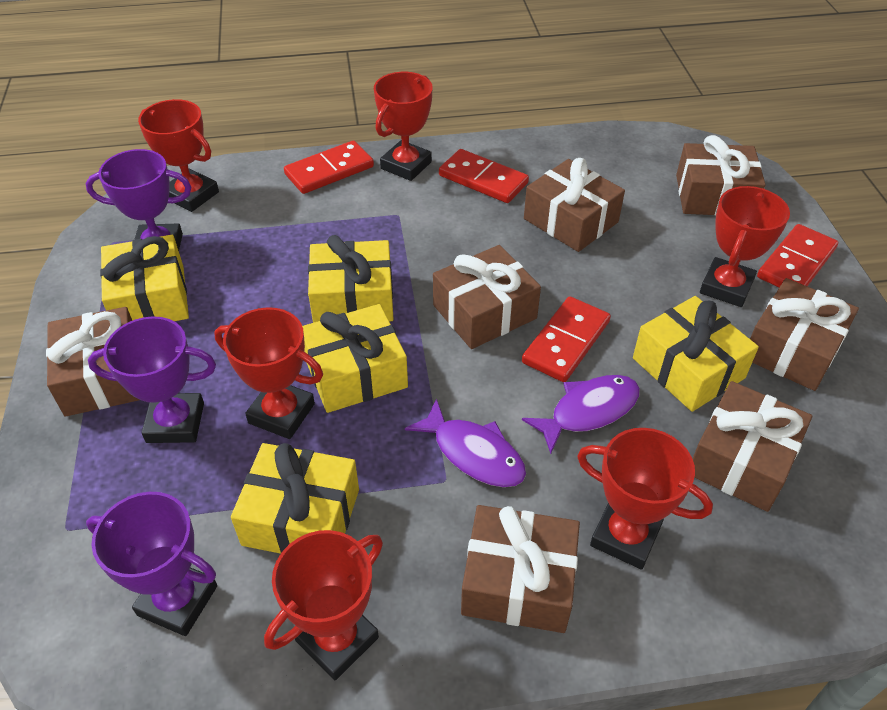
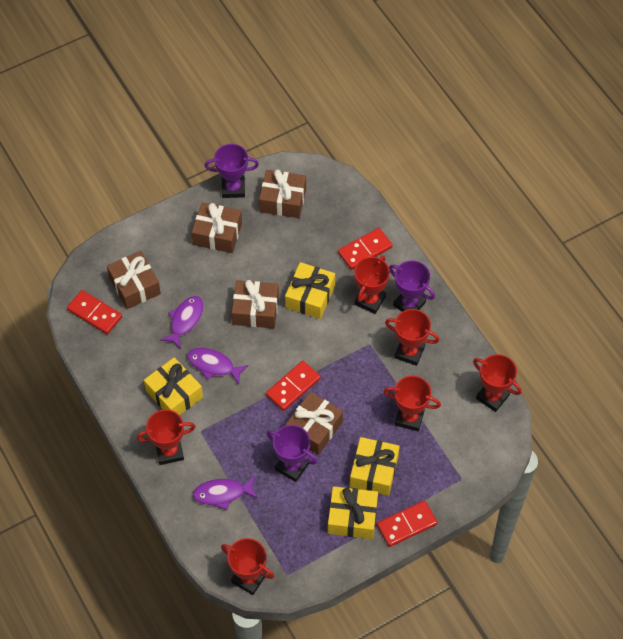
brown gift: [46,307,139,417] [433,245,541,349] [461,505,580,633] [524,158,625,252] [676,135,766,216] [693,381,812,512] [750,278,859,391] = 7 -> [107,251,161,309] [192,202,242,253] [232,280,279,329] [259,169,306,218] [286,392,343,455] = 5
purple fish: [405,399,526,487] [522,375,640,454] = 2 -> [160,296,204,349] [187,348,249,384] [192,476,258,510] = 3
yellow gift: [100,235,189,321] [231,443,359,554] [302,304,408,413] [308,235,394,323] [633,296,759,412] = 5 -> [144,357,203,415] [285,262,335,319] [328,486,378,539] [350,437,400,496] = 4

